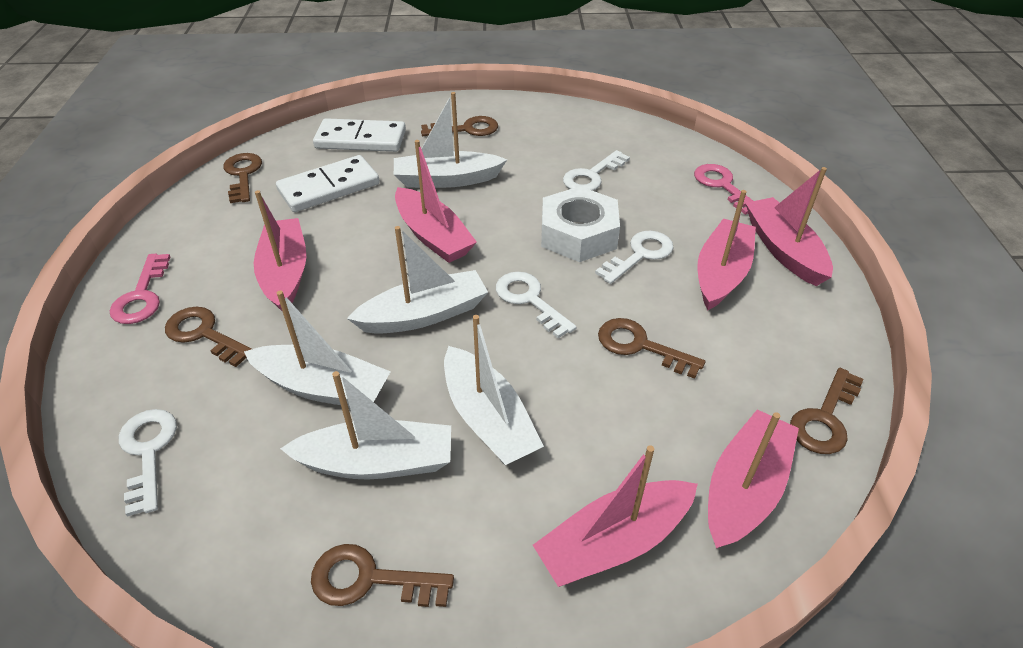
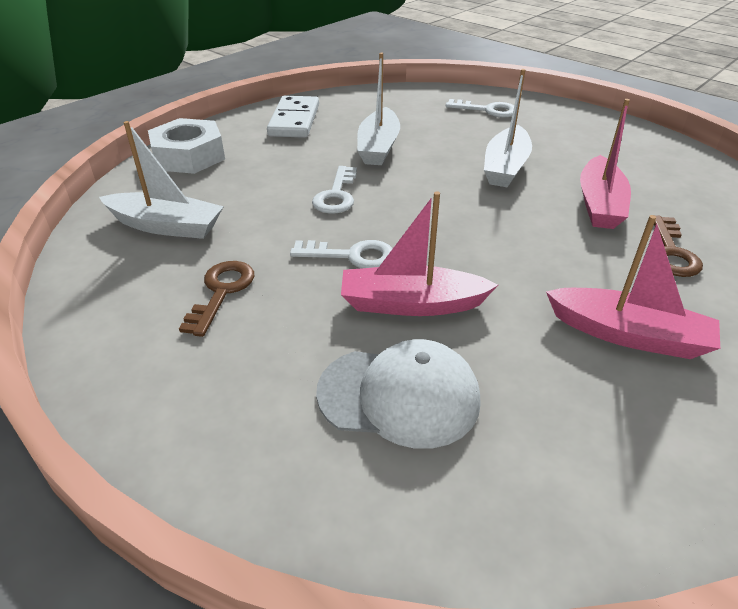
brown key: [165,307,252,367] [223,153,262,203] [311,544,454,607] [421,116,498,136] [598,318,705,379] [790,368,863,454] = 6 -> [179,261,254,337] [654,215,703,277] = 2
pink boat: [254,190,306,312] [395,140,477,263] [533,445,698,587] [697,190,756,310] [708,410,799,549] [746,167,833,286] = 6 -> [341,191,498,316] [546,215,720,359] [580,99,631,229] = 3
pink key: [110,254,170,324] [694,164,753,215] = 2 -> none = 0
white boat: [244,290,391,407] [280,371,451,480] [347,226,488,334] [394,92,507,188] [444,315,544,465] = 5 -> [99,121,224,239] [357,53,400,165] [484,69,532,188] = 3
white cap: none = 0 -> [316,339,481,449] = 1
white domino: [276,155,380,212] [313,118,406,152] = 2 -> [267,96,319,138] = 1
white key: [119,409,177,517] [496,272,576,338] [563,150,630,191] [595,231,674,284] = 4 -> [290,240,393,268] [312,166,357,214] [446,99,514,118] = 3

